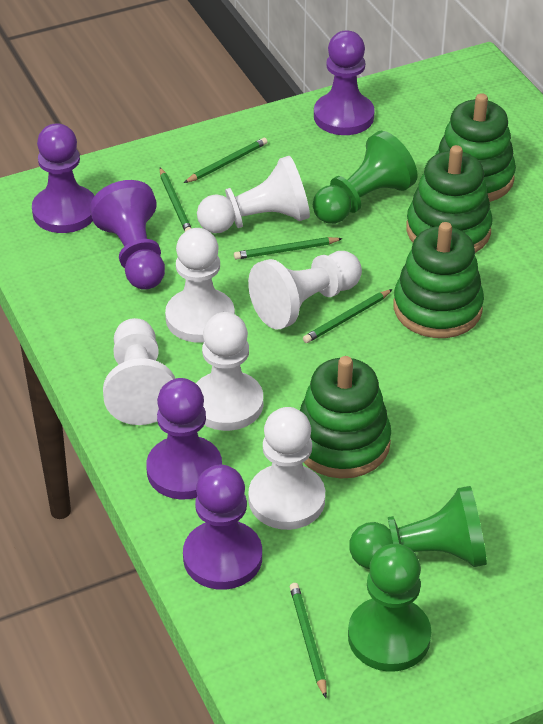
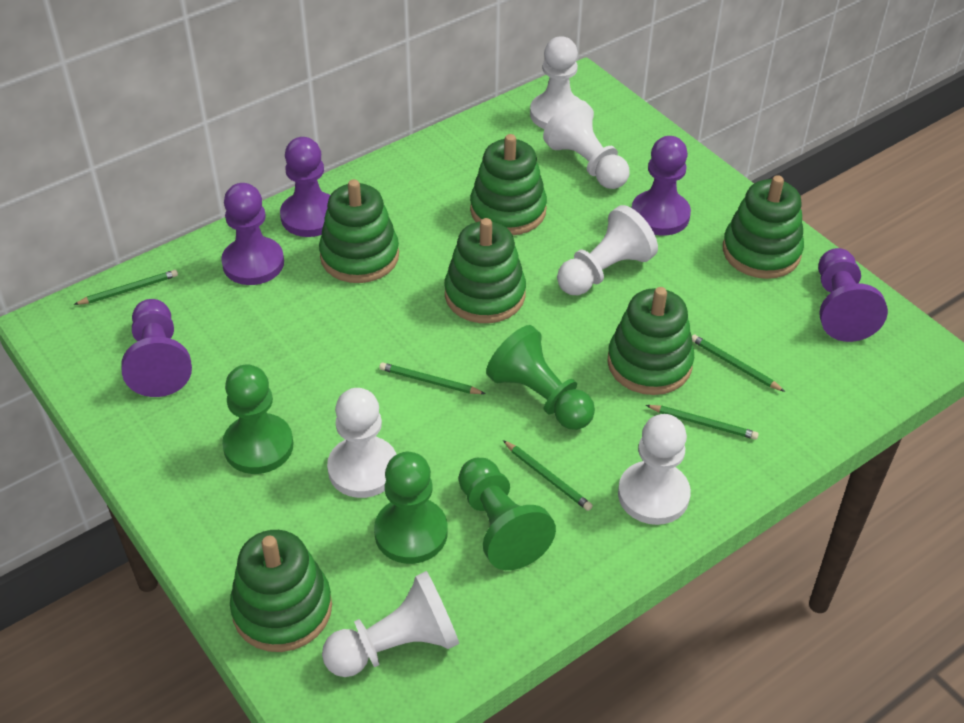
green pawn: [313,131,418,224] [348,544,431,672] [349,486,487,569] = 3 -> [222,364,294,474] [374,452,448,564] [459,458,556,570] [486,325,595,430] = 4
green stacking toy: [300,356,391,478] [393,222,484,338] [406,145,493,253] [435,93,516,202] = 4 -> [230,530,332,652] [319,179,399,283] [444,218,526,323] [470,134,547,235] [607,287,694,395] [723,175,804,279] = 6

